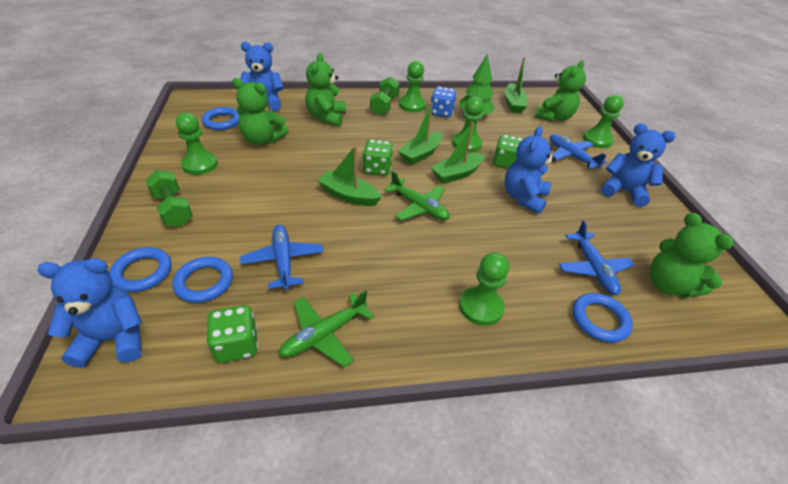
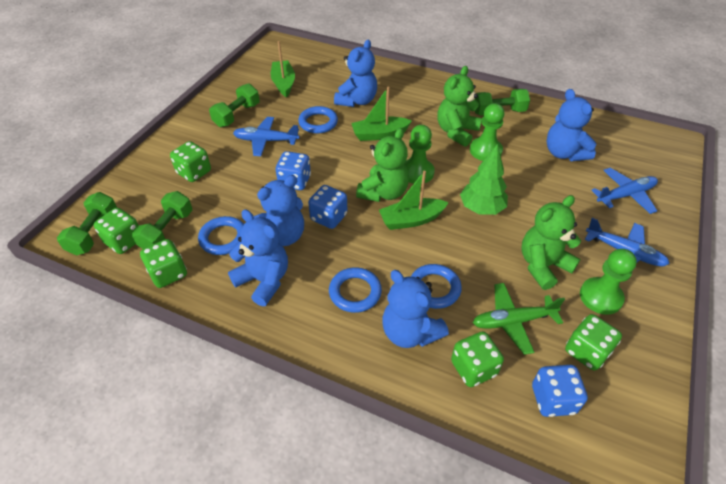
blue dice: [431,87,457,118] = 1 -> [276,151,311,190] [308,185,347,229] [532,365,588,417] = 3
blue teddy bear: [37,258,142,368] [240,42,284,111] [504,126,556,214] [601,123,675,207] = 4 -> [228,209,288,306] [253,175,304,246] [334,40,377,107] [382,270,449,348] [546,89,596,161] = 5
green boat: [317,146,382,206] [398,102,443,165] [431,122,484,184] [505,57,528,113] = 4 -> [271,41,295,98] [351,87,412,141] [379,171,449,230] = 3
green dice: [206,305,258,363] [362,139,393,176] [493,134,523,169] = 3 -> [94,208,139,254] [140,239,187,288] [170,141,211,182] [451,332,504,387] [565,314,622,371] = 5
green dumbbell: [145,170,193,226] [370,77,400,115] = 2 -> [57,192,117,256] [132,191,192,249] [209,83,260,127] [475,89,530,116] = 4
green pawn: [176,113,218,175] [399,61,426,112] [452,97,484,152] [459,252,509,326] [583,95,624,148] = 5 -> [404,125,435,184] [470,103,505,161] [580,249,637,315] = 3
green plane: [279,290,374,367] [384,171,450,221] = 2 -> [473,283,565,355] = 1
green teddy bear: [232,78,289,145] [305,53,346,126] [535,61,586,122] [650,213,734,298] = 4 -> [356,128,409,202] [438,66,482,147] [522,195,581,290] = 3

